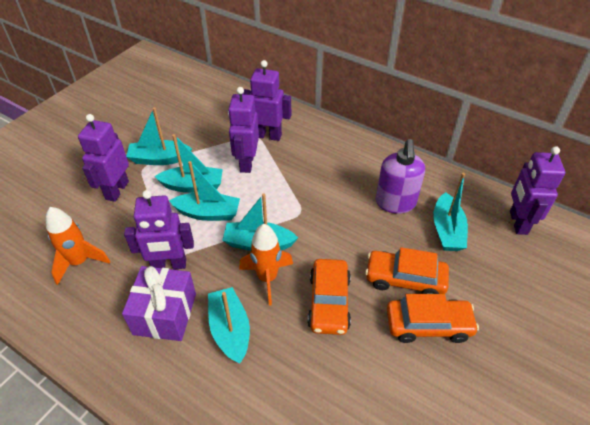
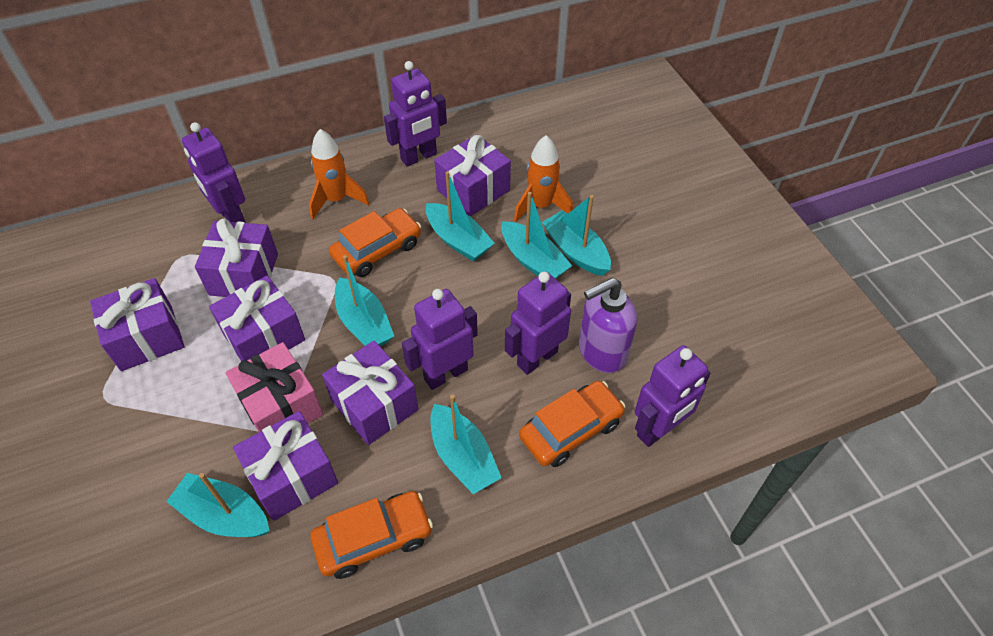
pink gift: none = 0 -> [225,342,323,432] = 1
purple gift: [122,266,196,341] = 1 -> [90,278,185,371] [195,218,278,297] [209,275,305,361] [233,411,338,521] [322,340,418,445] [434,134,511,217] = 6

